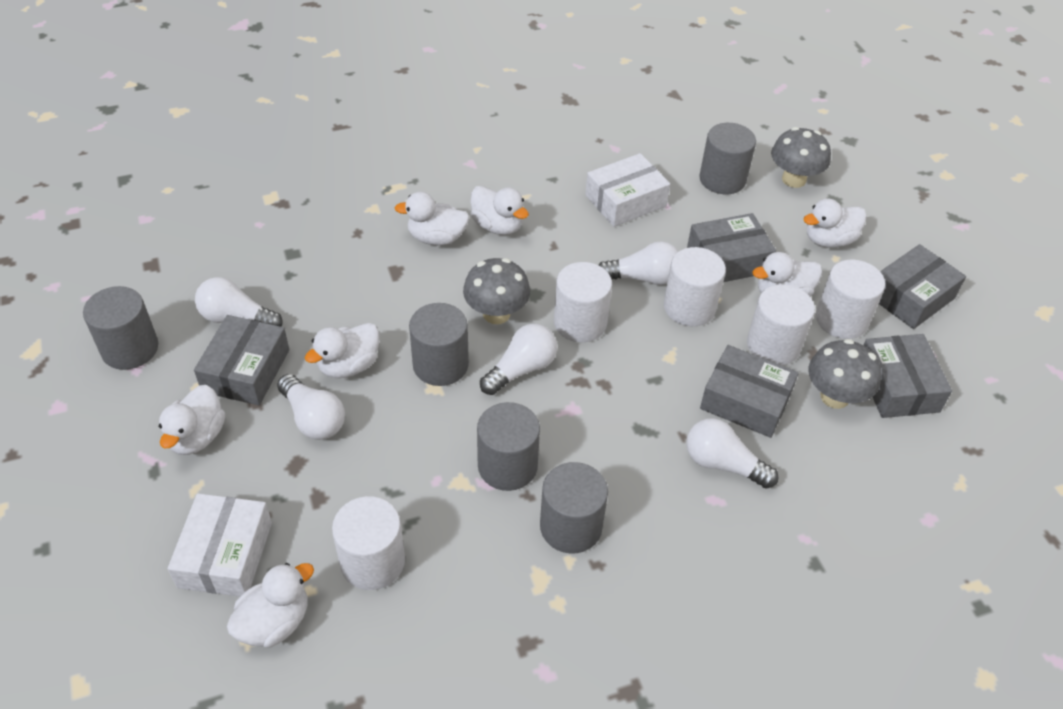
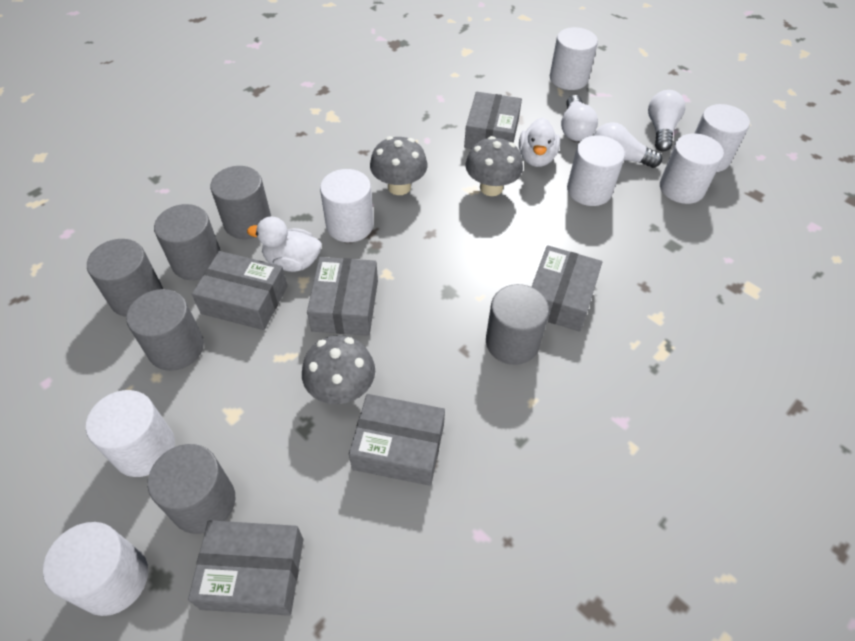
grey box: [194,315,289,405] [687,213,776,282] [700,345,799,438] [863,334,952,418] [879,244,966,329] = 5 -> [188,520,304,616] [192,251,287,330] [307,257,378,336] [349,394,445,486] [464,92,522,149] [532,245,602,332] = 6
grey cylinder: [83,286,158,370] [409,303,469,386] [477,402,540,491] [540,462,608,554] [699,123,756,194] = 5 -> [87,239,163,317] [126,289,204,371] [148,444,235,534] [154,204,221,280] [210,166,271,239] [486,284,549,365] = 6
white box: [168,493,272,597] [585,153,670,227] = 2 -> none = 0
white cylinder: [332,496,405,590] [554,262,612,342] [664,247,726,326] [747,284,815,365] [816,260,885,339] = 5 -> [43,522,148,616] [86,390,175,477] [320,169,374,242] [550,27,598,90] [567,135,625,206] [660,133,724,204] [695,104,750,172] = 7
white duck: [159,385,225,455] [227,563,314,648] [305,323,379,378] [395,192,470,245] [470,186,529,235] [752,252,822,297] [803,199,866,248] = 7 -> [247,217,322,272] [519,118,560,167] = 2
white light bulb: [195,277,282,327] [277,374,345,440] [480,324,557,395] [599,241,679,285] [686,418,778,489] = 5 -> [561,95,598,141] [594,122,662,168] [648,90,685,151] = 3

